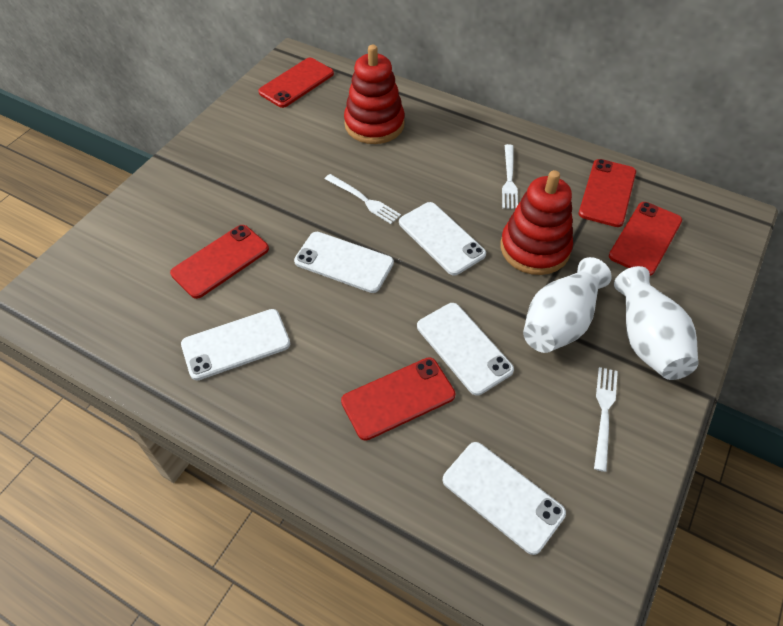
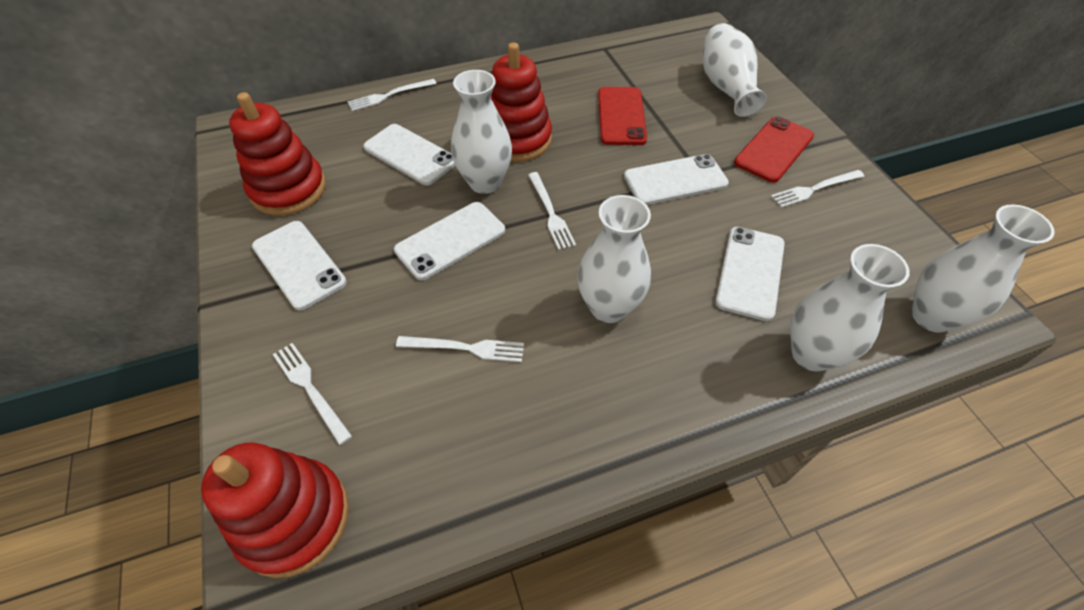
red phone: [170,225,269,299] [258,58,334,108] [341,357,455,441] [579,159,636,227] [609,202,682,276] = 5 -> [598,87,647,145] [734,116,814,183] = 2
red stacking toy: [344,45,405,144] [501,170,573,275] = 2 -> [201,443,349,578] [229,92,326,215] [491,42,552,162] = 3
white fork: [325,174,401,224] [502,144,518,209] [594,367,618,472] = 3 -> [273,343,352,445] [348,79,437,111] [396,336,524,362] [528,172,576,250] [771,170,864,208] = 5
white vase: [523,257,612,353] [614,266,698,380] = 2 -> [451,70,512,194] [577,195,651,323] [703,23,767,117] [790,244,910,372] [912,204,1055,333] = 5

